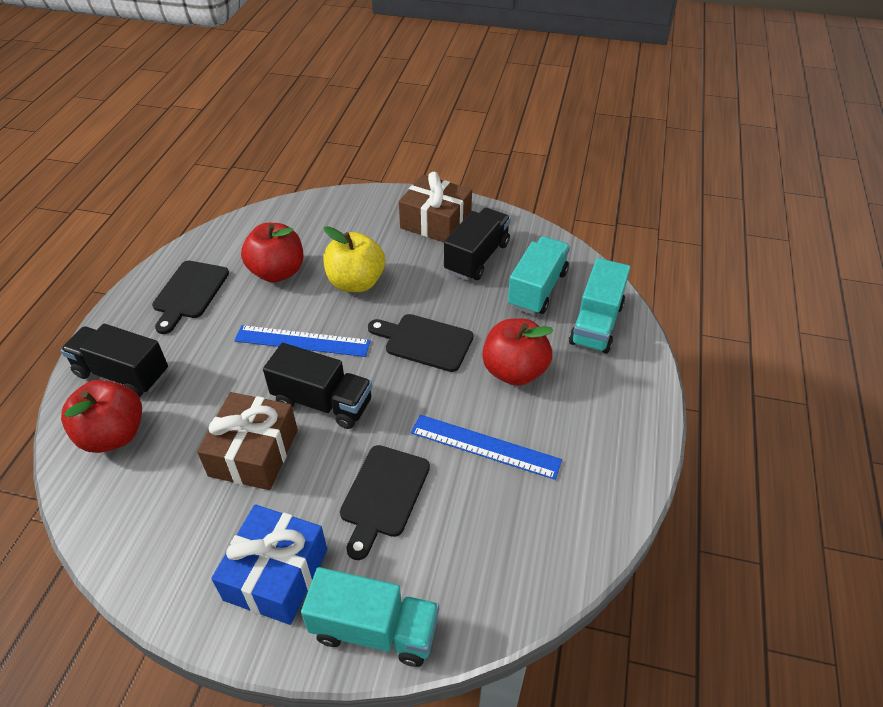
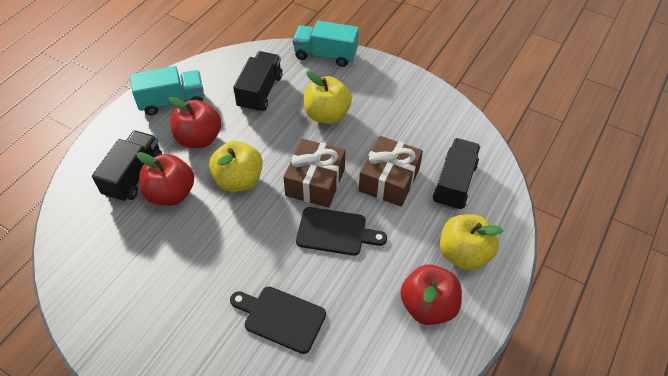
black cutting board: [152,261,229,334] [340,445,430,560] [368,314,473,372] = 3 -> [230,287,326,354] [296,207,387,256] = 2
blue gift: [211,504,327,625] = 1 -> none = 0
blue ruler: [234,325,371,357] [411,415,562,480] = 2 -> none = 0
turquoise truck: [301,567,439,667] [508,236,570,315] [569,258,630,354] = 3 -> [130,66,204,115] [293,21,359,67] = 2
yellow apple: [323,226,385,292] = 1 -> [209,141,263,192] [303,71,352,124] [440,215,503,271] = 3

